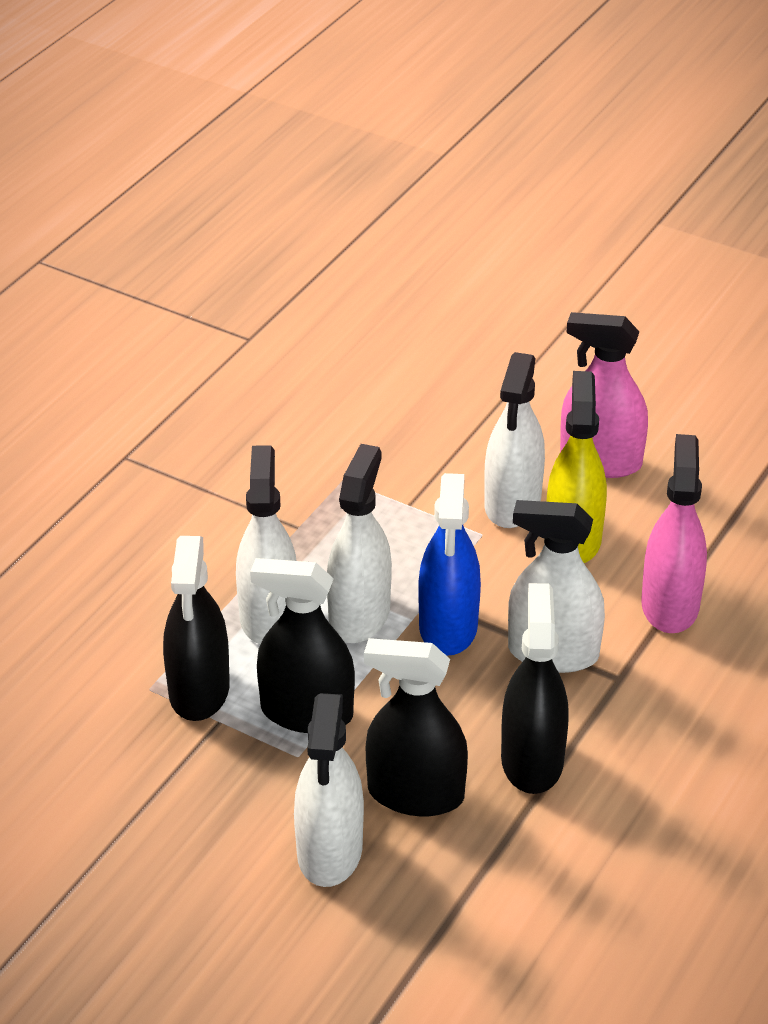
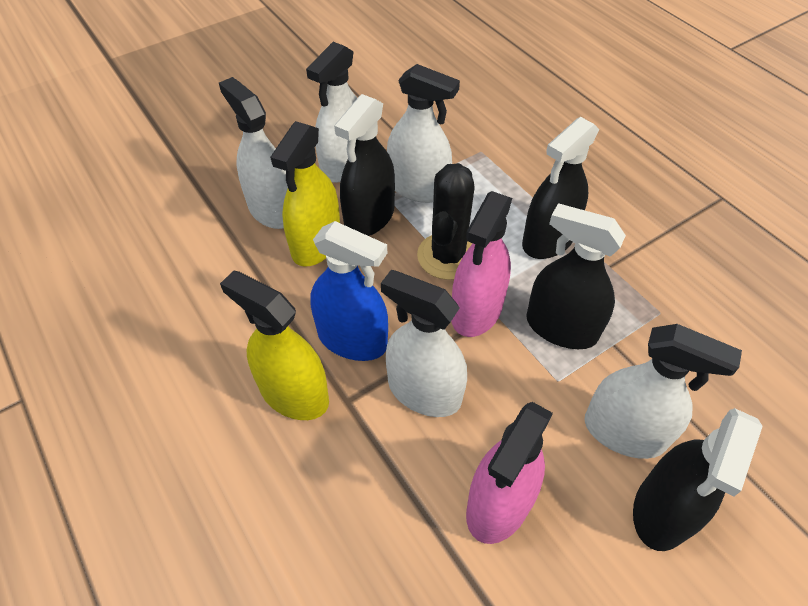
black cactus: none = 0 -> [417,163,475,280] = 1
yellow spray bottle: [547,371,607,563] = 1 -> [220,271,329,420] [270,121,340,267] = 2

